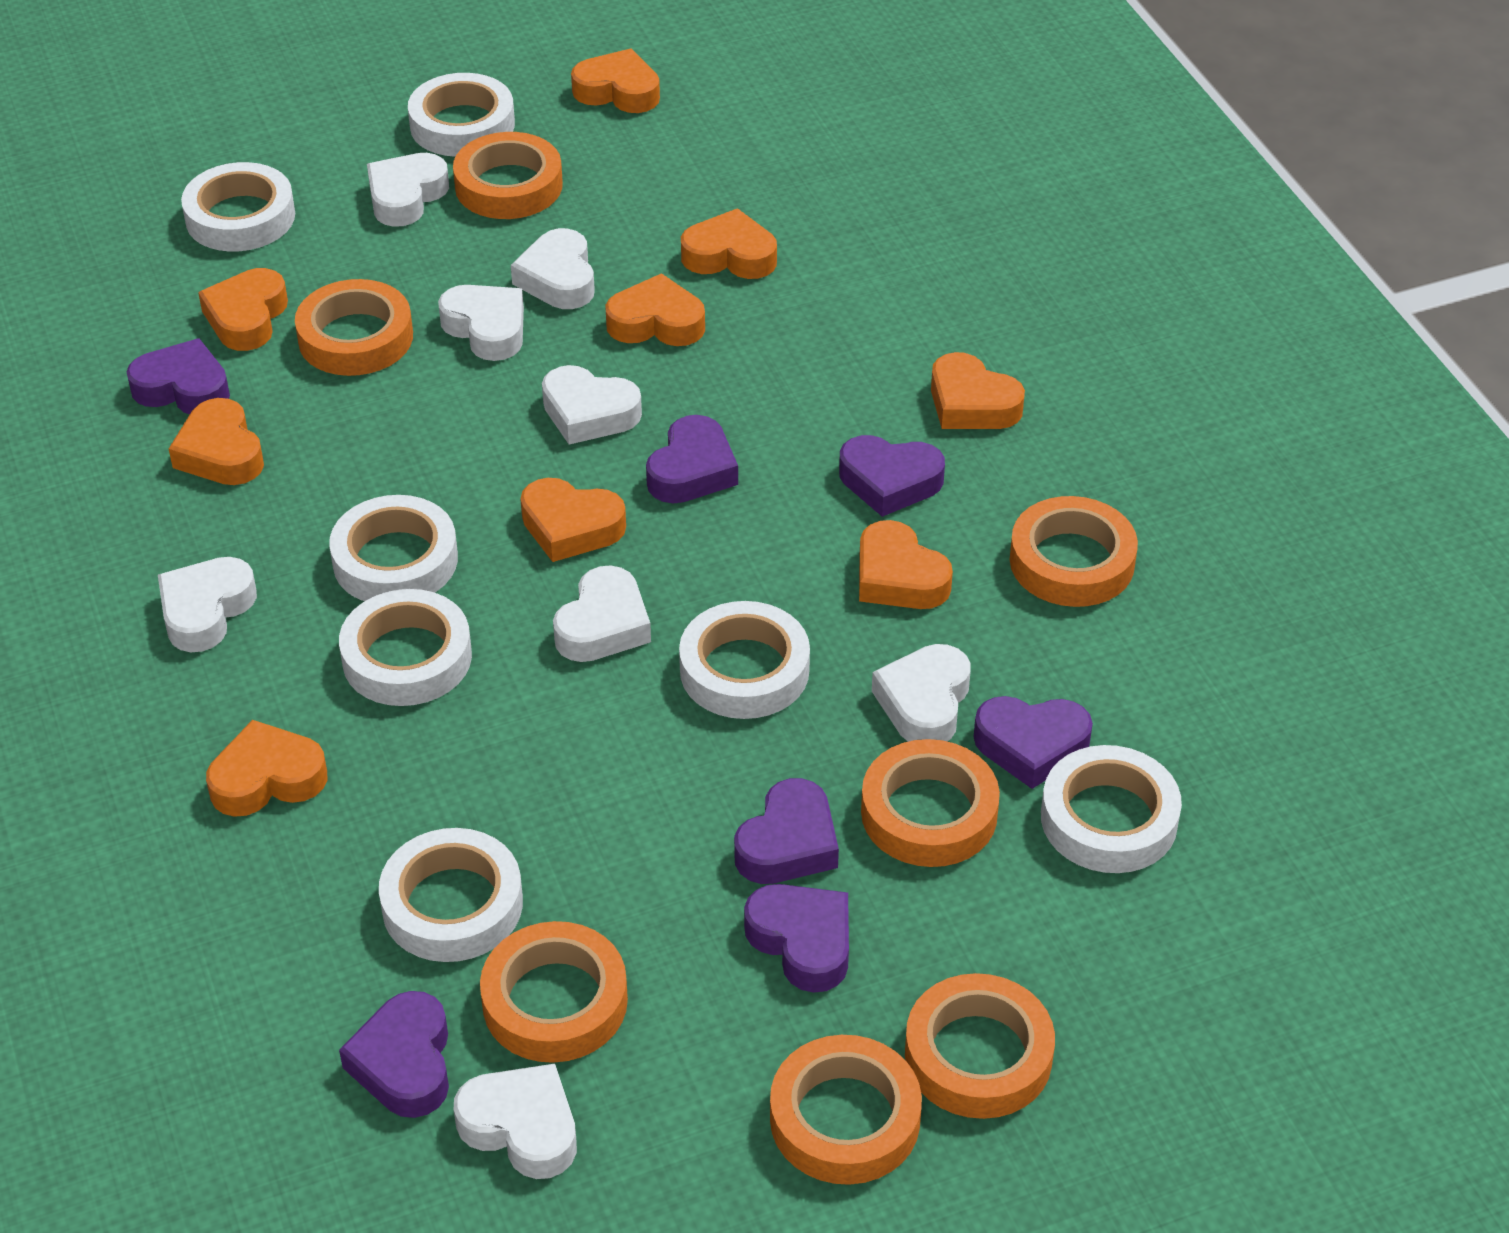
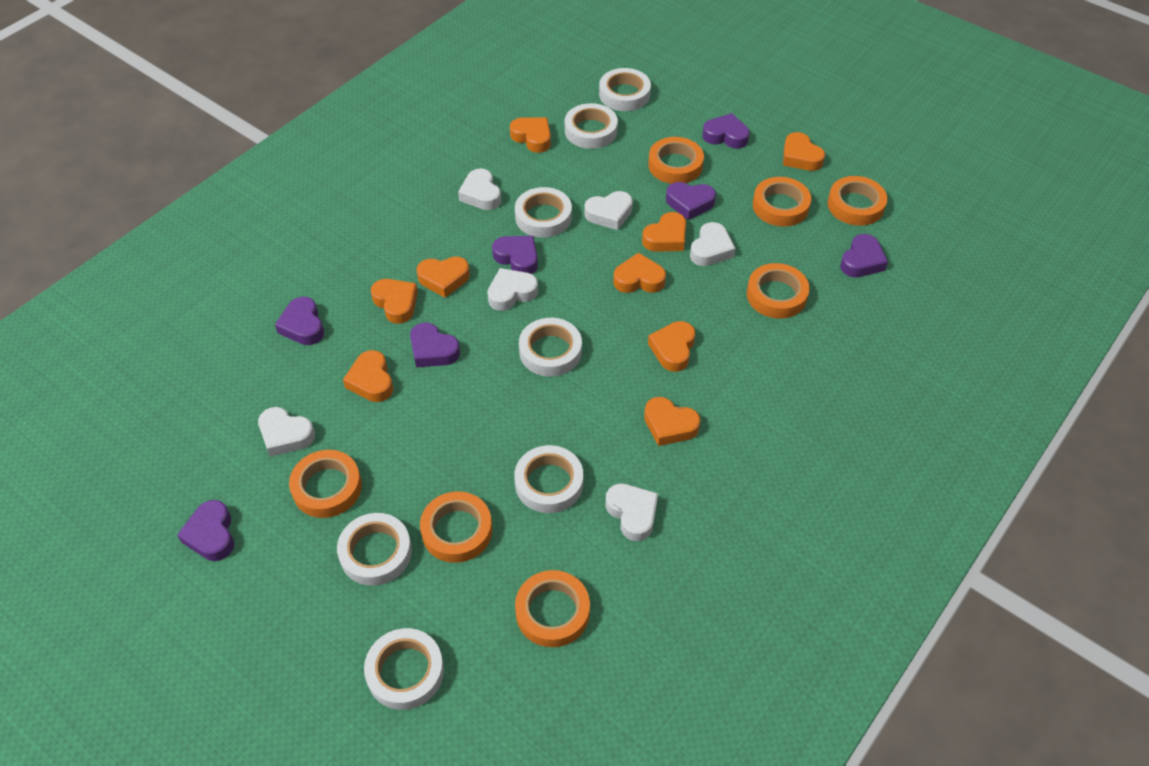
white heart: [158,557,257,652] [367,153,449,227] [438,285,524,361] [454,1064,577,1179] [511,228,595,309] [542,365,642,445] [553,565,651,662] [872,644,971,742] = 8 -> [258,407,315,457] [458,168,501,210] [487,268,538,311] [584,191,633,230] [605,483,658,541] [690,222,736,266] = 6

